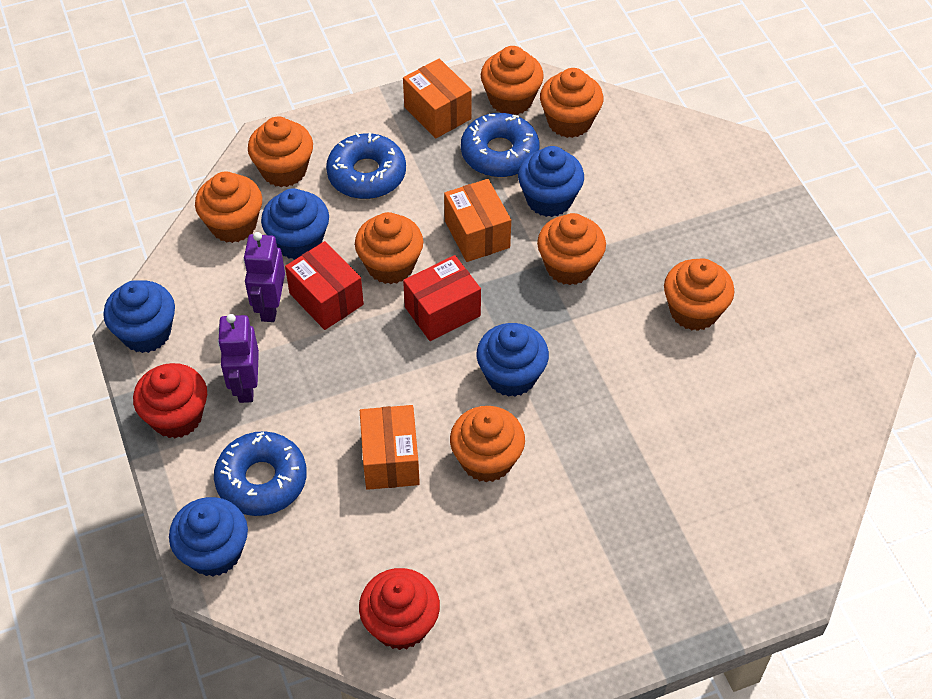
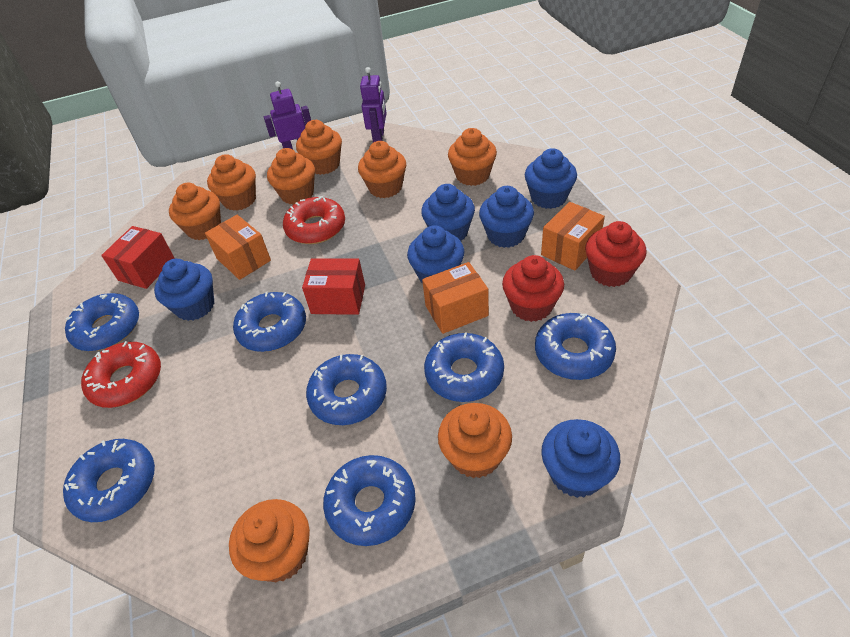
blue cupcake: [103,280,175,353] [169,497,248,577] [261,188,329,260] [477,323,549,397] [518,146,584,217] = 5 -> [154,259,214,321] [407,225,464,283] [421,184,475,241] [479,186,534,248] [525,148,577,209] [541,419,620,498] = 6
blue donut: [214,431,307,516] [326,132,406,199] [461,113,539,177] = 3 -> [63,439,155,522] [65,293,139,351] [233,292,306,352] [306,354,387,425] [323,455,416,546] [424,332,504,402] [535,313,616,380] = 7
red donut: none = 0 -> [81,341,161,408] [283,196,345,244] = 2

